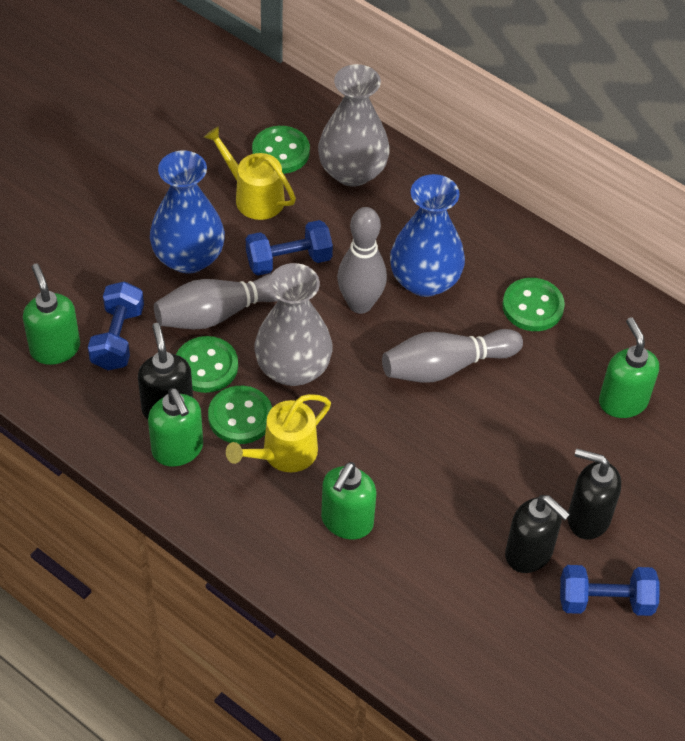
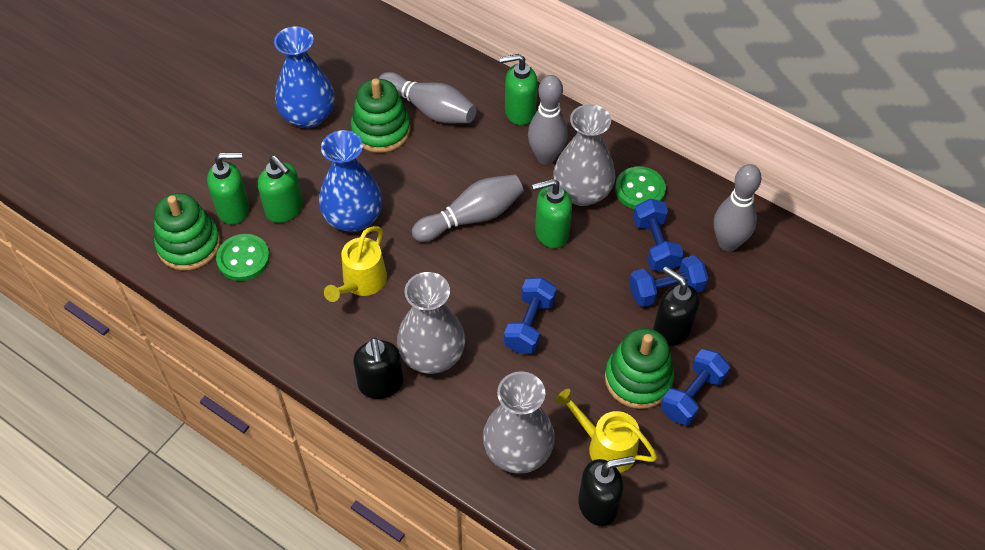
blue dumbbell: [88,281,144,370] [246,220,333,276] [560,565,660,616] = 3 -> [504,278,557,354] [629,255,708,307] [633,199,684,272] [661,349,730,426] = 4
green button: [176,336,238,393] [208,386,272,444] [252,126,310,174] [502,278,565,331] = 4 -> [216,234,270,281] [615,167,666,209] = 2
green stacking toy: none = 0 -> [154,193,221,270] [351,78,411,153] [605,328,675,409] = 3
grey bowling pin: [154,273,279,329] [337,207,387,314] [382,329,523,383] = 3 -> [378,72,476,123] [412,174,524,242] [528,75,568,165] [714,164,762,251] = 4
grey vase: [254,263,333,386] [318,64,390,187] = 2 -> [397,272,465,374] [483,371,555,474] [553,104,616,206] = 3

